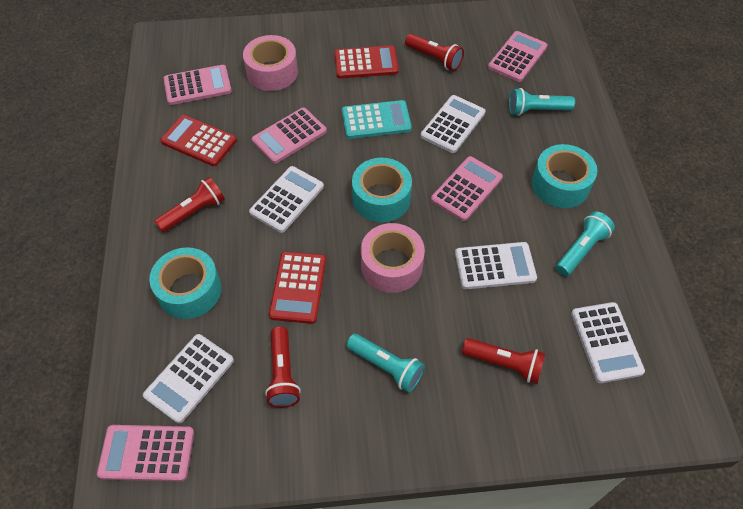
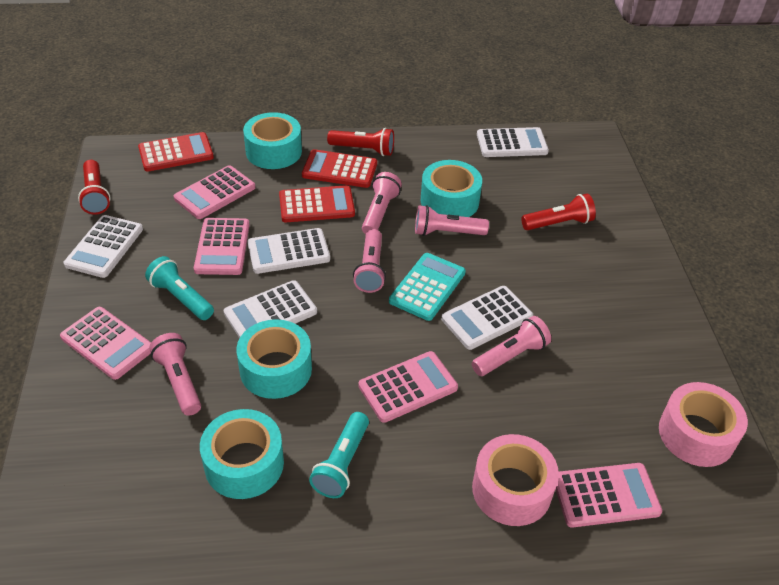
pink flashlight: none = 0 -> [149,333,201,416] [353,229,386,293] [362,172,402,234] [415,205,489,236] [472,316,551,376] = 5
red flashlight: [154,177,225,233] [265,326,301,408] [405,34,464,71] [462,338,546,384] = 4 -> [78,160,111,215] [327,128,394,156] [521,194,596,230] = 3
turquoise flashlight: [346,334,425,393] [509,88,575,116] [556,211,615,276] = 3 -> [145,256,214,320] [309,412,369,498] = 2
turquoise tape: [149,247,221,319] [352,158,412,222] [532,144,597,208] = 3 -> [200,409,284,499] [237,319,312,399] [243,112,302,169] [421,160,482,217] = 4

